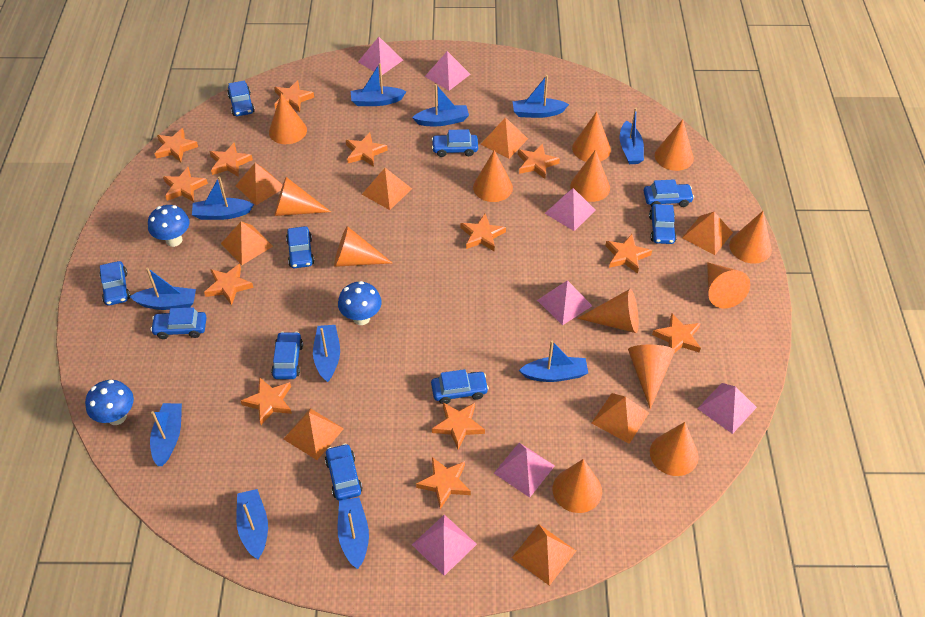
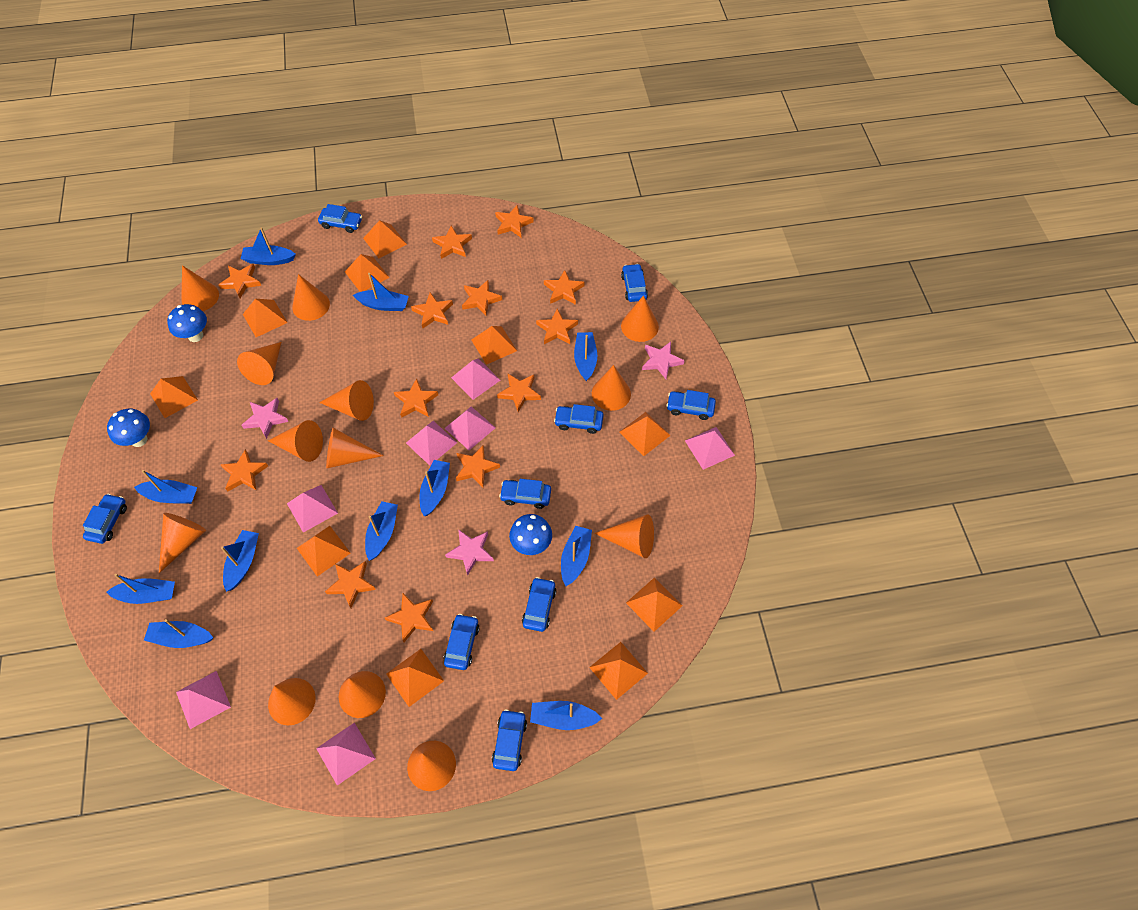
blue car: [100,261,130,306] [151,307,207,339] [227,80,255,116] [271,332,303,379] [286,226,314,268] [325,443,363,501] [431,369,489,404] [432,129,478,157] [644,179,694,207] [649,204,677,244] = 10 -> [83,494,127,544] [318,204,362,233] [443,614,480,670] [492,709,527,771] [499,479,551,509] [522,577,556,632] [554,404,603,434] [621,264,648,302] [667,390,716,420] = 9
orange pyramid: [221,221,273,265] [236,163,283,205] [284,408,344,460] [362,168,412,210] [480,117,528,158] [512,524,576,586] [592,393,649,444] [682,212,733,255] = 8 -> [150,376,198,418] [243,299,288,337] [297,526,351,576] [345,254,390,292] [363,220,407,258] [386,649,444,707] [471,326,517,365] [589,642,648,700] [619,412,671,456] [626,578,683,632] = 10
pink star: none = 0 -> [242,398,289,439] [445,529,494,576] [642,342,685,379] = 3

